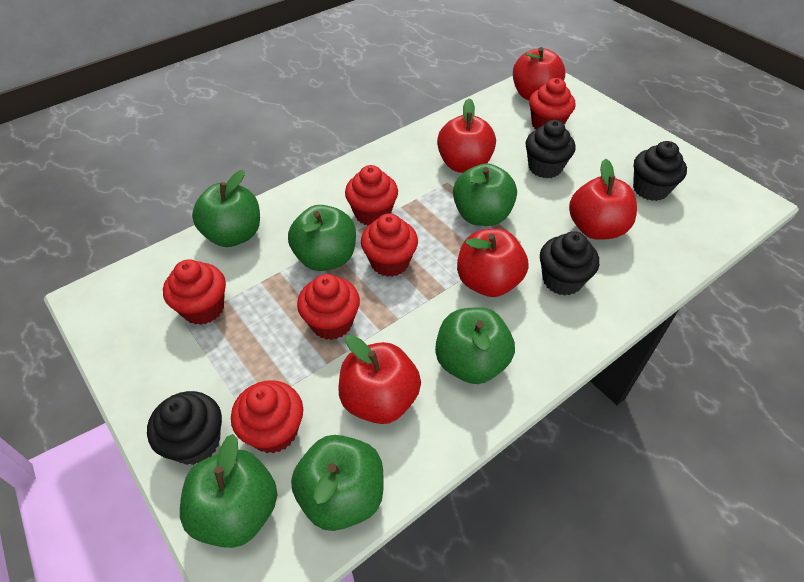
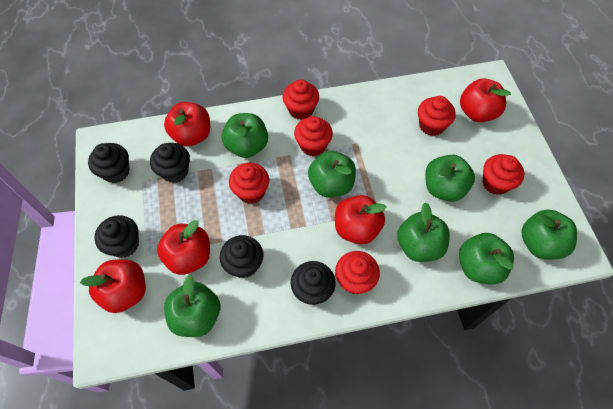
black cupcake: [147,391,222,465] [526,120,576,179] [540,231,599,296] [633,141,687,201] = 4 -> [88,143,130,183] [94,215,139,258] [150,143,190,183] [220,235,264,278] [291,261,336,305] = 5
green apple: [180,434,277,548] [192,170,260,247] [288,205,356,271] [291,435,384,531] [435,307,515,384] [453,163,517,226] = 6 -> [164,275,220,337] [222,113,268,158] [308,151,356,198] [397,202,450,262] [425,155,475,202] [459,233,514,285] [521,209,577,259] = 7

